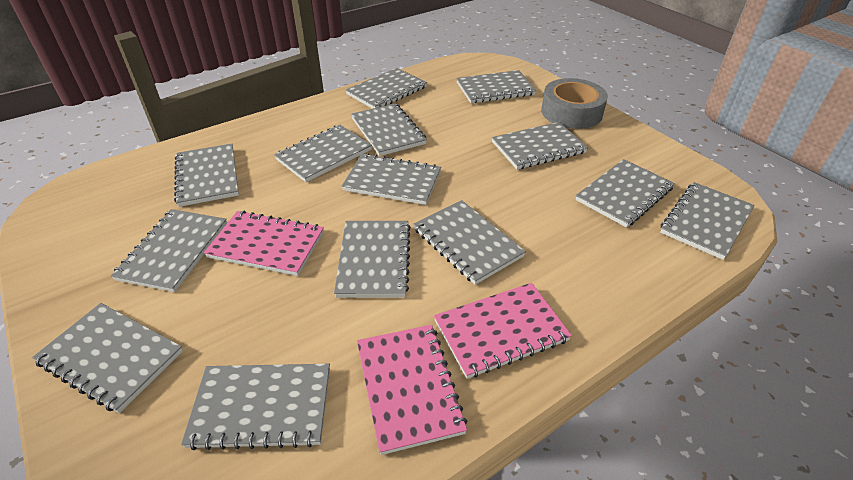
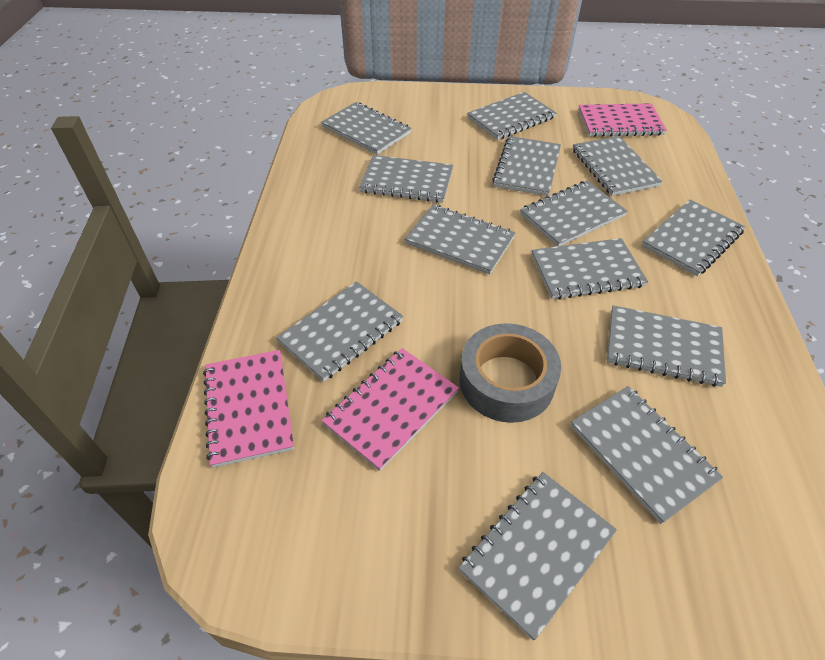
grey notebook: [32,303,183,413] [111,209,227,292] [174,144,239,207] [181,364,330,450] [274,125,372,182] [334,221,411,297] [342,153,441,205] [346,68,427,109] [351,103,427,156] [413,200,526,285] [456,70,537,103] [492,122,588,169] [576,159,674,228] [660,182,754,260] = 14 -> [276,281,403,382] [321,102,412,155] [359,155,453,203] [405,204,516,274] [458,472,617,641] [467,92,556,140] [492,136,561,196] [520,181,628,246] [532,238,648,300] [570,386,723,524] [572,136,663,196] [607,305,726,387] [642,199,745,276] = 13

